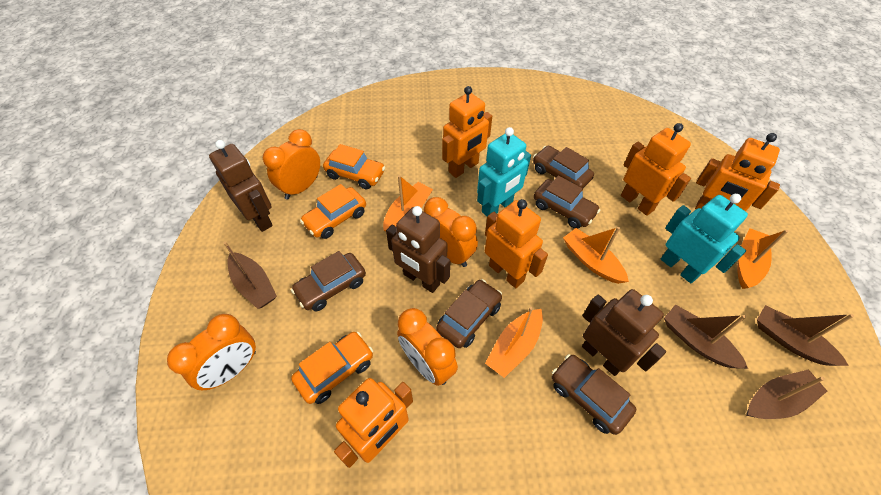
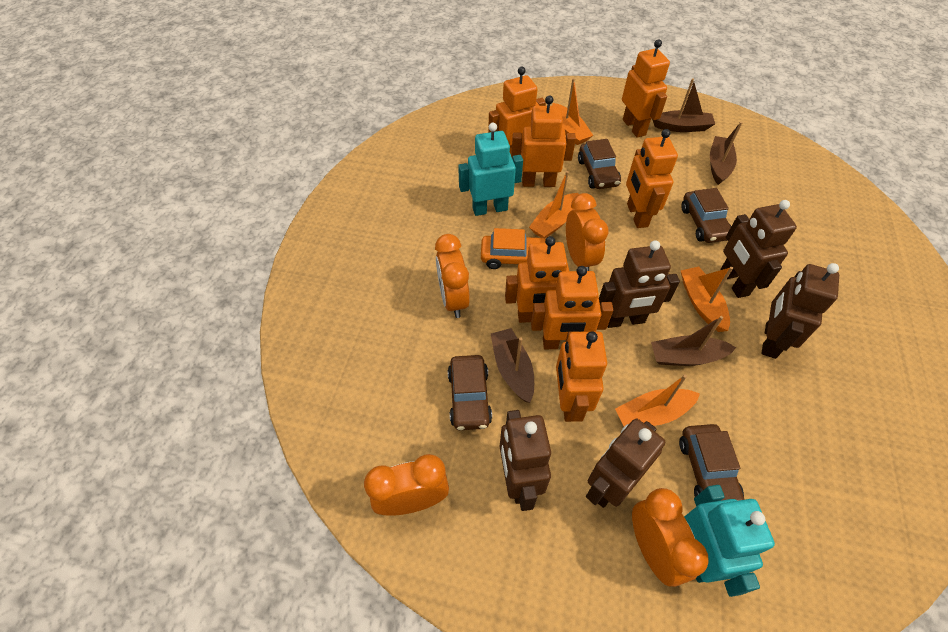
brown car: [291,251,366,311] [436,279,502,348] [533,146,594,188] [534,175,600,229] [552,354,636,435] = 5 -> [448,355,492,430] [578,139,621,189] [679,424,745,501] [681,188,731,243] = 4
brown robot: [209,140,273,232] [386,206,450,293] [582,289,666,376] = 3 -> [500,410,551,511] [586,419,665,508] [599,240,680,328] [720,200,797,298] [762,263,839,359] = 5
orange car: [291,332,373,404] [300,184,366,239] [323,144,385,189] = 3 -> [481,228,546,269] = 1
orange robot: [334,378,413,468] [442,86,492,178] [485,199,548,288] [621,123,691,216] [695,133,780,211] = 5 -> [488,67,546,154] [505,236,569,323] [511,95,576,187] [531,266,613,349] [556,331,607,422] [622,39,670,138] [626,129,678,228] = 7

